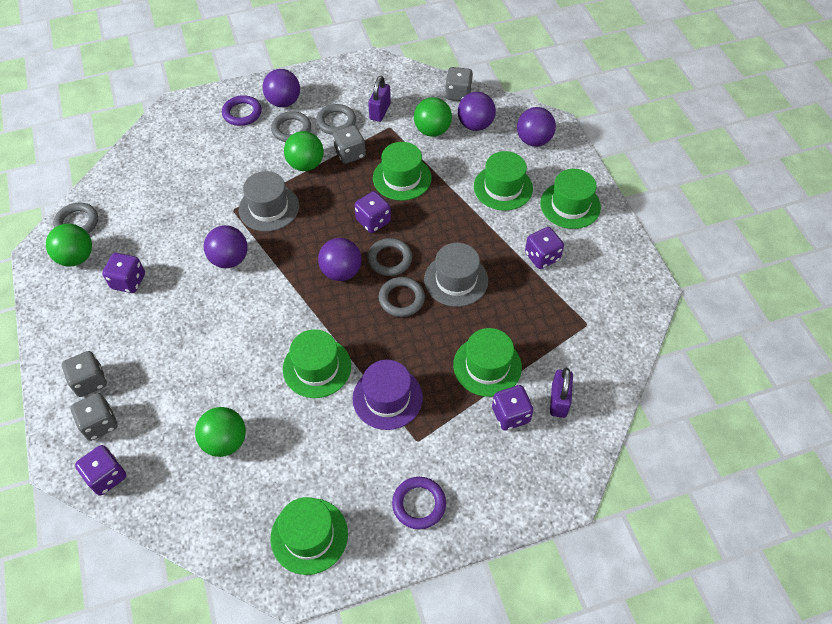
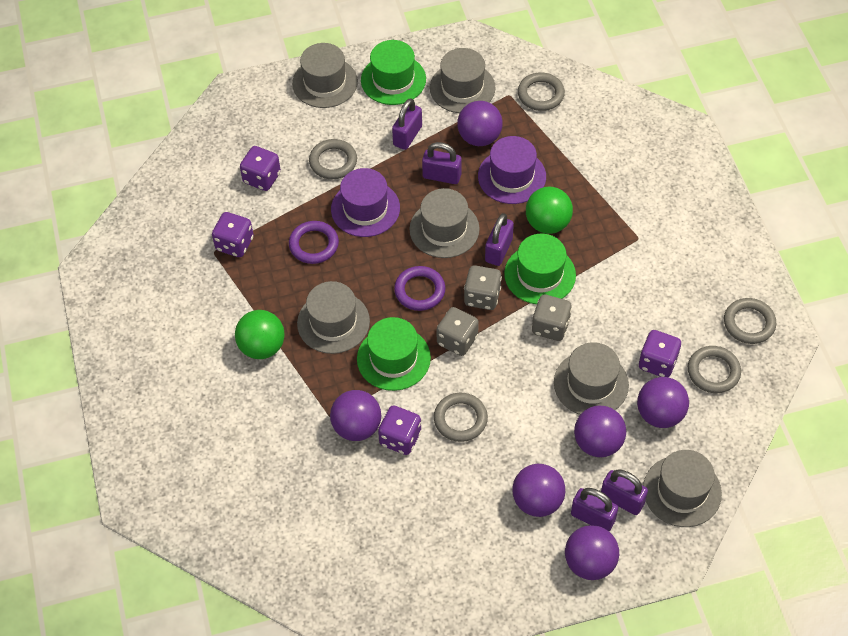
green ball: [46,224,92,266] [195,407,246,457] [284,131,324,171] [414,97,452,137] = 4 -> [235,310,285,359] [526,187,573,234] = 2
green hat: [270,497,348,575] [283,329,351,398] [373,142,432,201] [453,328,522,397] [474,151,533,211] [540,169,601,229] = 6 -> [357,317,431,391] [361,40,426,105] [504,234,576,304] = 3
grey dice: [62,351,107,397] [71,393,117,441] [333,125,366,164] [445,67,473,101] = 4 -> [436,307,479,356] [464,265,502,310] [532,295,572,341] = 3
grey hat: [239,171,299,232] [424,243,488,307] = 2 -> [292,43,358,108] [297,281,370,354] [409,188,480,258] [430,48,496,113] [554,342,629,415] [643,450,722,527] = 6
purple ball: [204,225,248,268] [262,69,300,107] [318,238,361,281] [458,92,496,131] [517,107,556,147] = 5 -> [330,390,381,441] [457,101,503,146] [513,464,565,517] [565,525,619,580] [574,406,626,457] [637,377,689,428] = 6
purple dice: [75,445,126,496] [102,253,145,293] [354,191,391,233] [492,385,534,431] [525,227,564,269] = 5 -> [212,212,254,257] [240,146,281,191] [378,406,421,455] [639,330,681,377] = 4
purple hat: [352,360,423,430] = 1 -> [331,168,400,237] [478,136,546,204] = 2
purple padlock: [368,76,391,122] [550,368,573,418] = 2 -> [392,98,422,150] [422,142,462,184] [485,213,514,266] [571,488,618,531] [601,469,648,515] = 5

